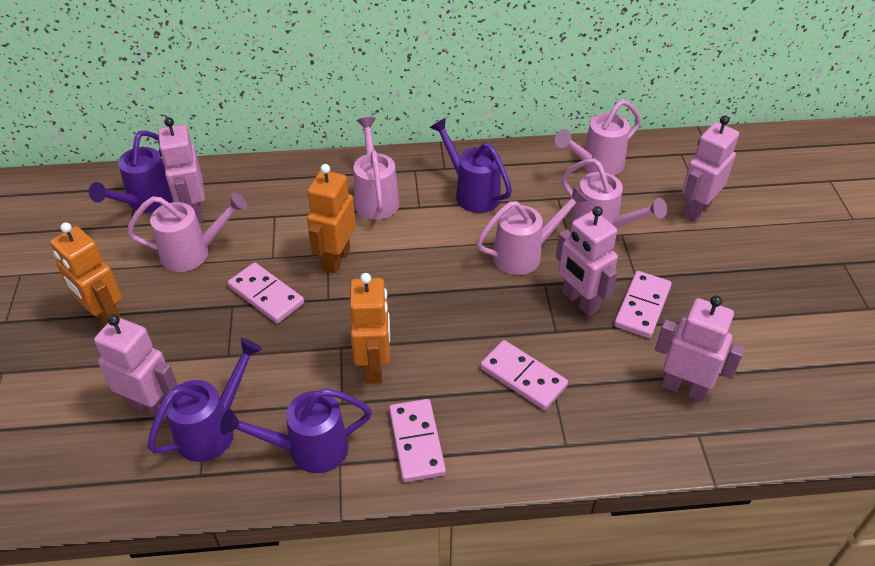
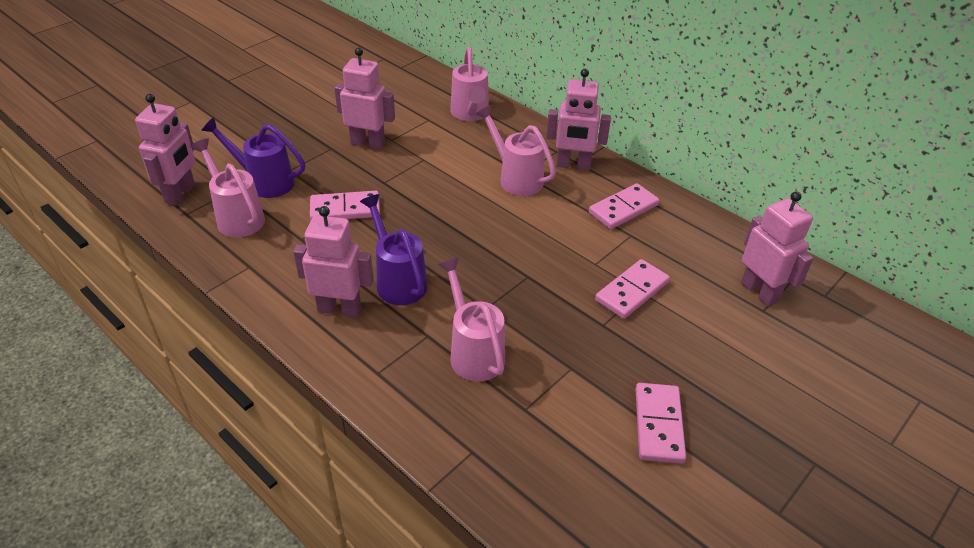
orange robot: [50,222,122,326] [307,164,356,273] [350,273,390,384] = 3 -> none = 0
pink watering can: [127,193,248,272] [353,117,399,220] [476,186,588,275] [555,99,641,176] [562,159,667,228] = 5 -> [191,138,265,238] [438,258,505,382] [450,47,489,121] [476,105,556,196] = 4
purple watering can: [89,130,173,213] [148,338,262,462] [220,388,372,473] [430,118,512,213] = 4 -> [201,117,305,198] [360,194,428,305] = 2

